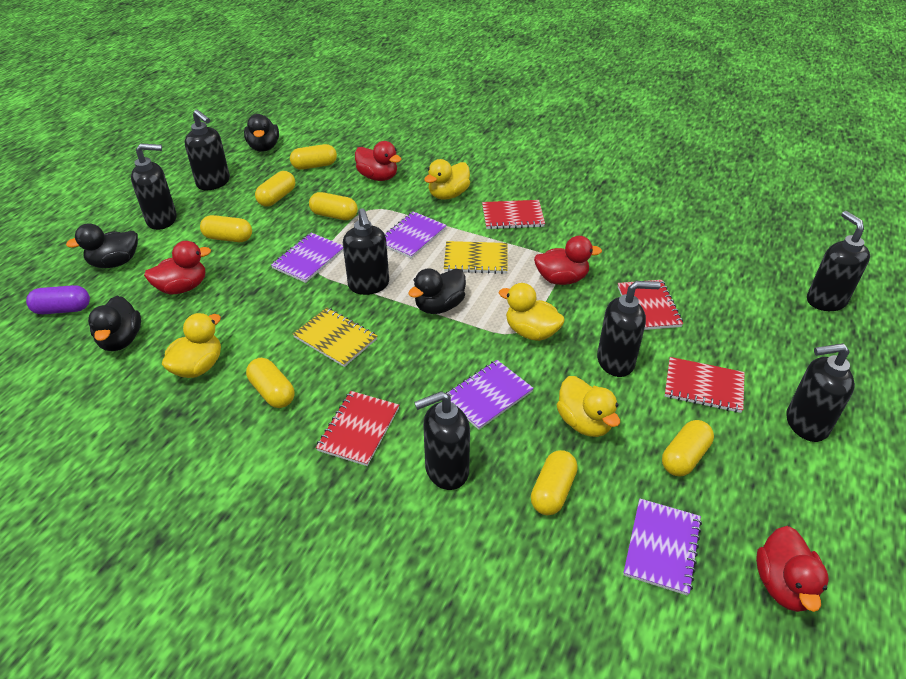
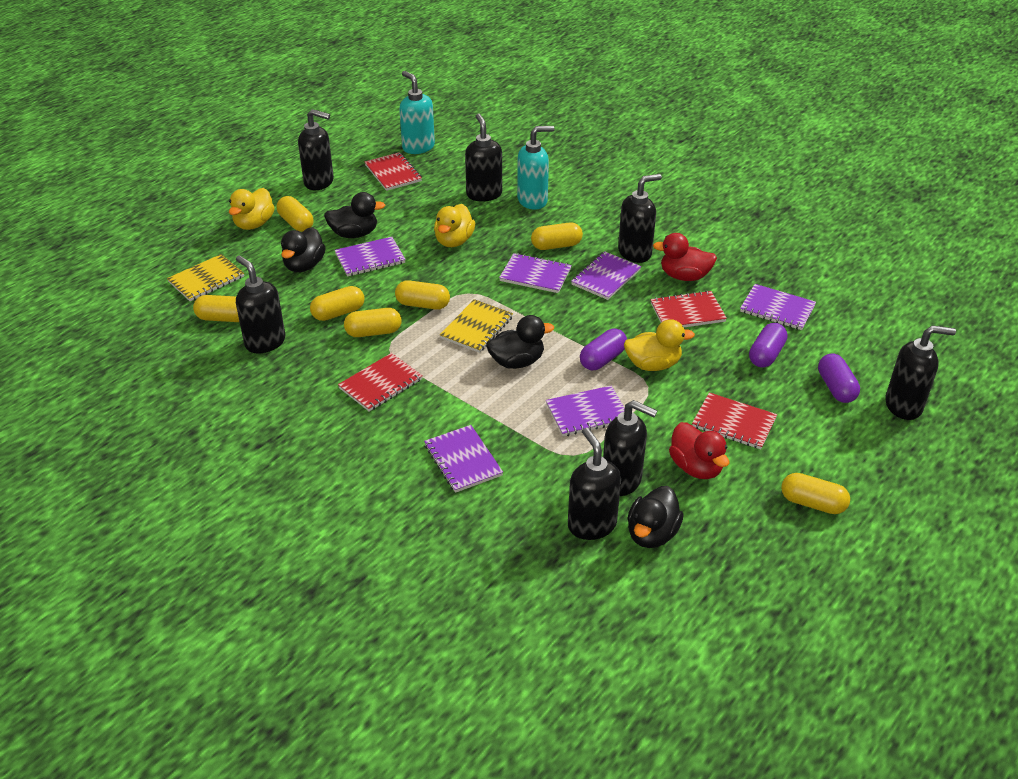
purple capsule: [26,285,90,314] = 1 -> [580,329,627,370] [749,323,788,368] [818,354,860,403] = 3
purple notebook: [271,233,343,283] [385,212,447,259] [446,360,534,430] [623,499,702,596] = 4 -> [335,237,406,277] [424,425,503,493] [499,253,572,293] [546,385,625,436] [571,251,641,300] [740,284,816,330] = 6
red duck: [144,241,211,295] [355,141,401,181] [534,236,602,285] [756,526,829,612] = 4 -> [653,233,717,281] [669,422,729,479] = 2
turquoise soap dispenser: none = 0 -> [399,71,435,154] [517,126,554,210] = 2
yellow duck: [162,313,221,378] [424,159,470,200] [499,283,565,341] [557,376,620,437] = 4 -> [229,188,275,230] [434,204,475,247] [624,319,695,371] = 3

